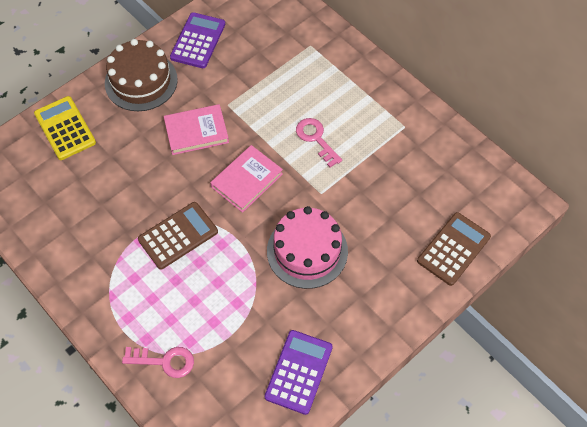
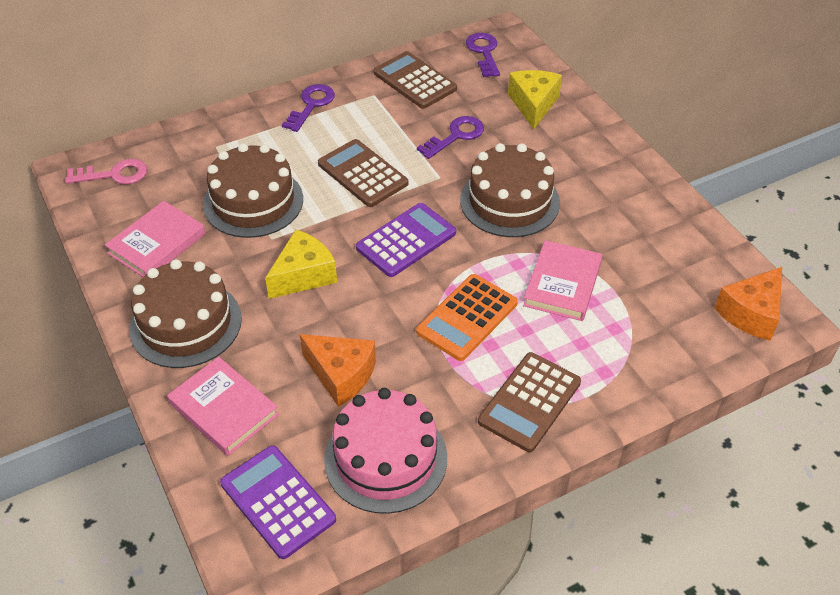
brown cake: [105,39,178,111] = 1 -> [129,259,242,368] [203,143,303,238] [460,143,560,237] = 3
brown calculator: [138,202,218,270] [417,212,491,286] = 2 -> [318,139,408,207] [373,51,457,109] [478,352,581,452] = 3
orange calculator: none = 0 -> [416,274,518,361] = 1
orange cheese: none = 0 -> [300,334,376,407] [714,267,782,341] = 2
pink book: [164,104,229,155] [210,145,283,213] = 2 -> [105,201,205,277] [167,357,279,456] [523,240,602,321] = 3
pink key: [122,347,194,378] [296,118,342,167] = 2 -> [65,159,147,185] = 1
purple key: none = 0 -> [282,84,335,132] [417,116,484,159] [466,33,500,77] = 3
yellow calculator: [34,96,96,160] = 1 -> none = 0
yellow cheese: none = 0 -> [265,230,337,299] [508,70,562,129] = 2

